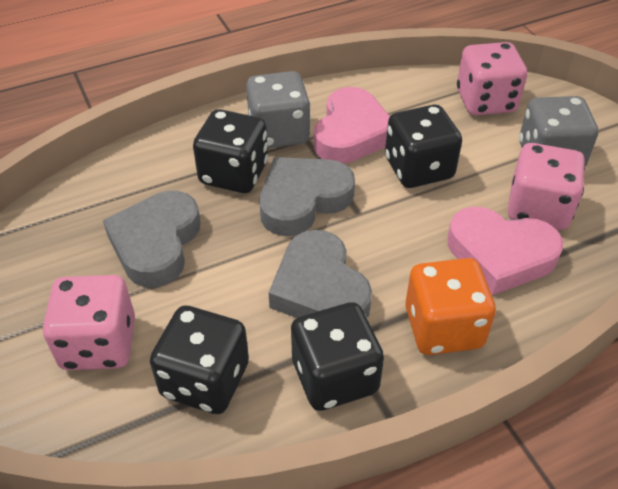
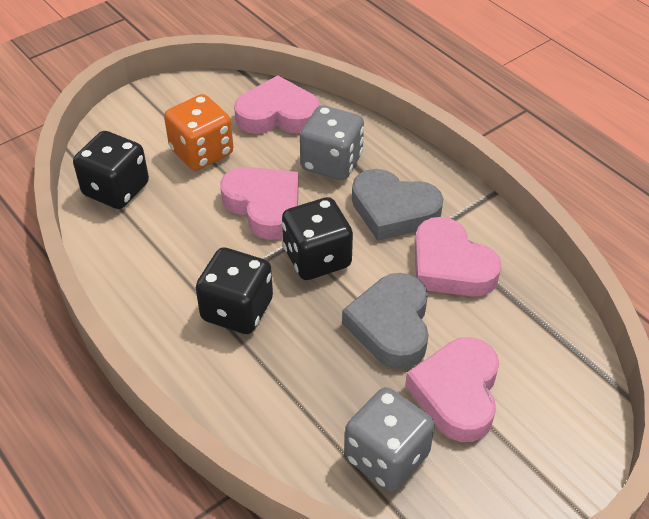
black dice: [150,306,249,414] [193,109,268,193] [291,302,384,411] [385,105,462,188] = 4 -> [73,131,149,209] [196,247,273,334] [282,197,353,280] = 3
grey heart: [103,191,201,288] [259,157,355,236] [269,230,372,318] = 3 -> [342,273,429,369] [352,169,443,241] = 2
pink dice: [43,275,135,370] [457,42,527,115] [508,143,585,230] = 3 -> none = 0
pink heart: [314,87,390,164] [447,207,564,295] = 2 -> [220,167,299,240] [234,75,320,134] [405,337,499,442] [415,217,502,297] = 4

